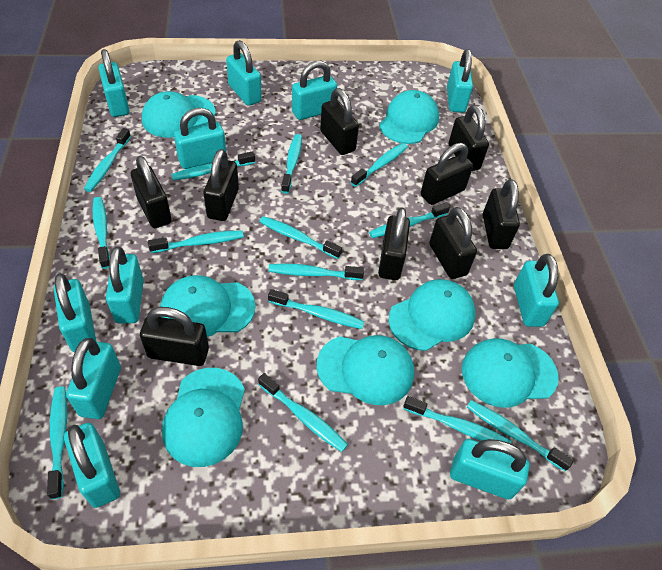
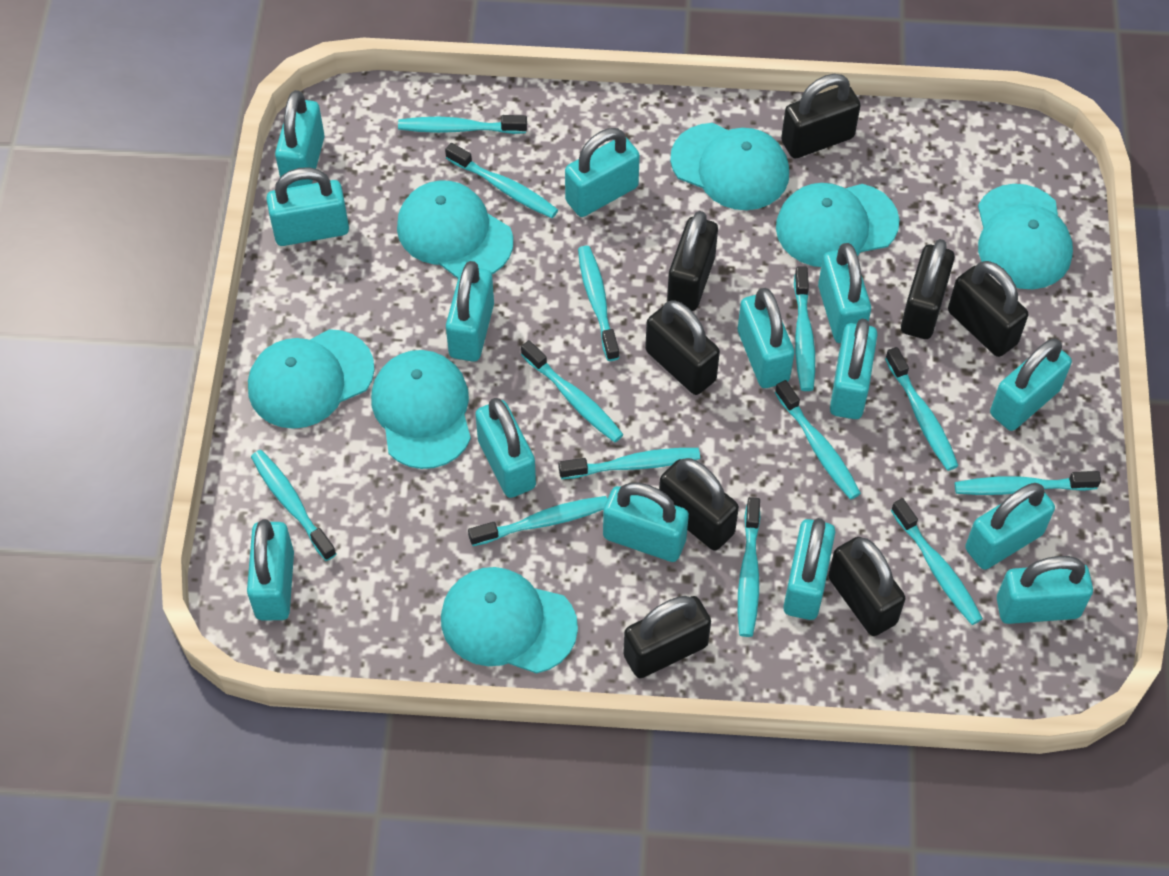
black padlock: [131,156,172,228] [140,307,209,366] [203,149,239,221] [320,88,359,155] [378,207,410,280] [421,143,473,205] [429,207,477,279] [449,105,489,171] [483,179,520,249] = 9 -> [623,596,711,678] [645,300,720,395] [659,458,739,551] [667,211,718,311] [781,74,861,158] [828,537,906,636] [901,239,955,339] [948,261,1028,357] = 8
turquoise padlock: [54,273,96,352] [64,423,120,508] [66,338,121,419] [99,49,130,117] [106,246,144,324] [174,108,226,169] [226,40,262,106] [292,61,337,120] [447,49,473,113] [450,439,530,499] [514,254,559,327] = 11 -> [247,519,294,620] [266,167,349,246] [275,90,325,188] [446,261,494,362] [475,398,536,498] [565,128,640,217] [603,482,689,562] [738,288,794,388] [783,518,835,620] [818,243,871,343] [830,319,878,419] [965,483,1055,570] [990,338,1072,431] [997,556,1093,624] = 14
turquoise toothbrush: [47,386,67,499] [84,128,131,192] [92,197,110,269] [148,230,244,253] [171,151,255,180] [258,373,348,452] [259,216,342,259] [268,264,364,280] [268,289,365,329] [281,134,302,194] [351,143,408,187] [369,203,450,238] [403,396,511,444] [467,400,574,471] = 14 -> [251,450,336,561] [398,115,527,134] [445,143,558,218] [468,496,607,546] [521,340,624,442] [559,448,700,479] [578,246,619,361] [738,497,761,637] [775,380,861,500] [794,266,815,391] [885,347,958,471] [891,498,983,625] [955,471,1101,495] = 13

